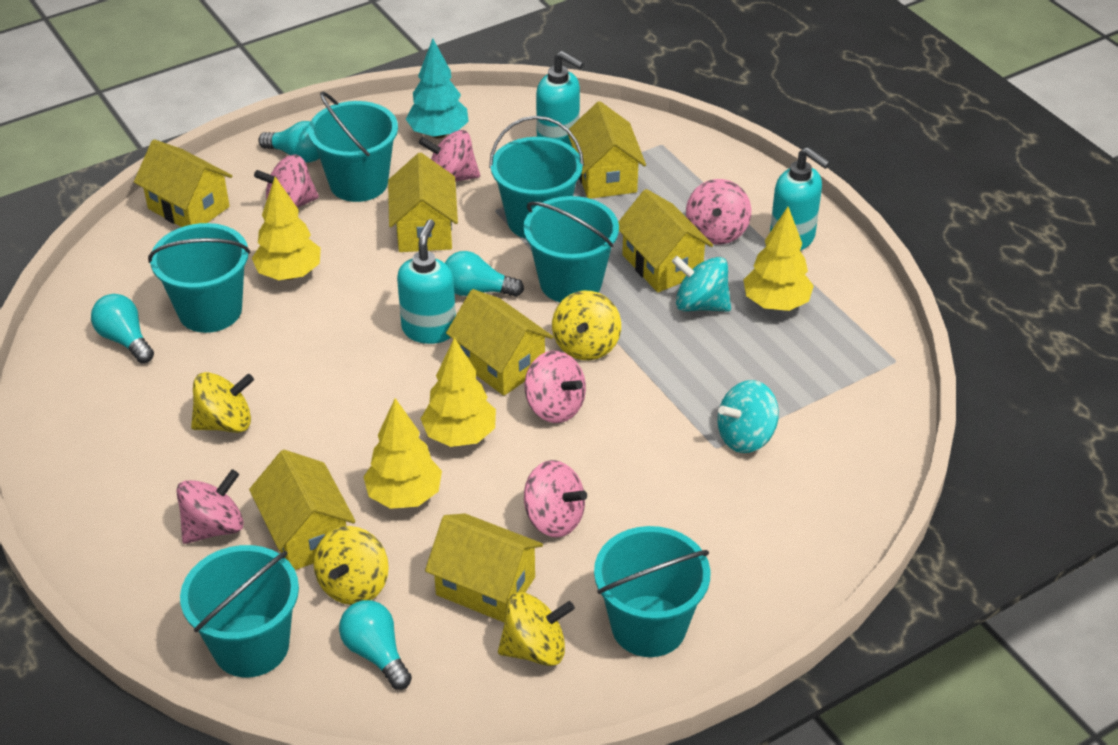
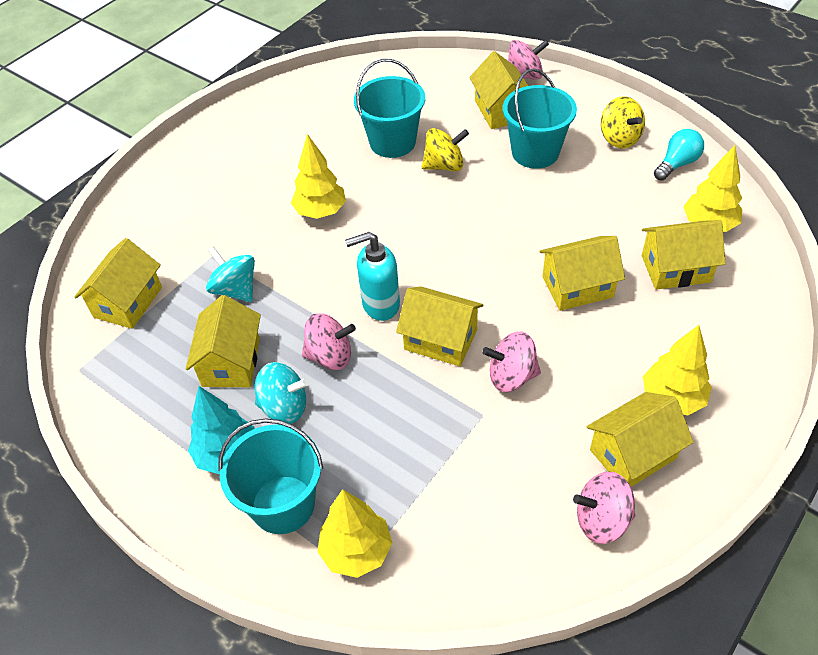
pink spinning top: [176,469,244,544] [254,154,319,208] [419,130,480,182] [524,460,587,538] [525,351,586,423] [686,179,751,245] = 6 -> [302,313,356,370] [482,332,541,392] [508,40,549,80] [573,472,635,544] = 4
turquoise bucket: [148,223,250,333] [180,545,299,677] [308,92,398,202] [489,116,584,239] [523,196,619,302] [594,526,710,657] = 6 -> [219,418,323,534] [354,59,425,158] [503,68,577,169] = 3
turquoise light bulb: [91,294,154,363] [258,121,320,163] [339,600,412,690] [445,251,524,297] = 4 -> [654,129,704,181] = 1
turquoise soap dispenser: [397,219,456,344] [536,51,584,147] [770,147,830,251] = 3 -> [345,232,400,321] = 1
yellow spinning top: [191,372,254,433] [313,526,389,605] [498,592,575,666] [552,291,621,360] = 4 -> [422,128,469,172] [601,96,645,148] = 2

